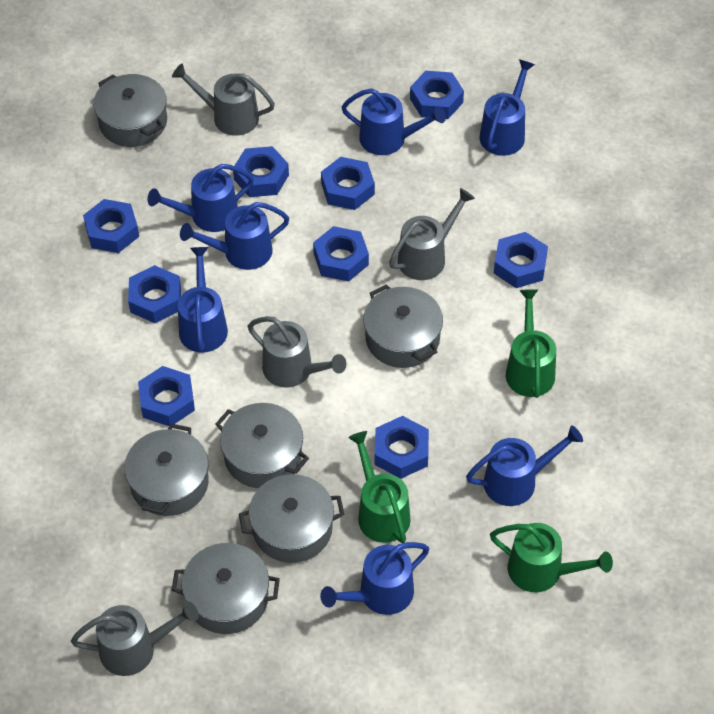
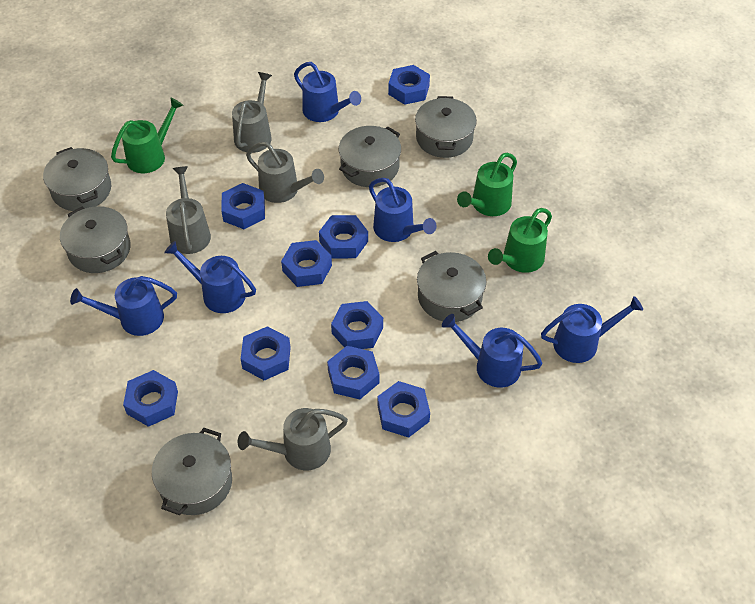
blue watering can: [147,164,254,232] [178,247,228,353] [180,202,289,270] [320,542,429,615] [342,88,446,155] [466,425,583,506] [479,59,535,156] = 7 -> [70,276,177,336] [164,241,256,313] [294,62,361,122] [369,178,436,242] [442,314,543,388] [541,296,643,363] = 6

